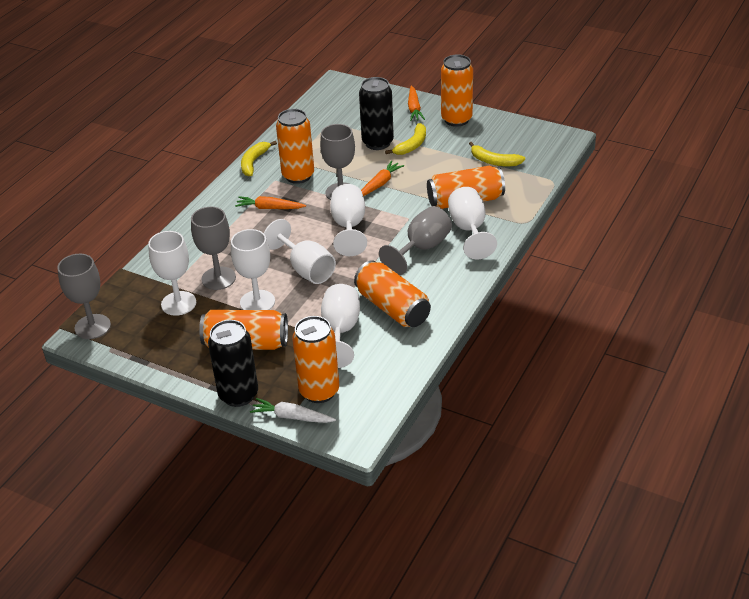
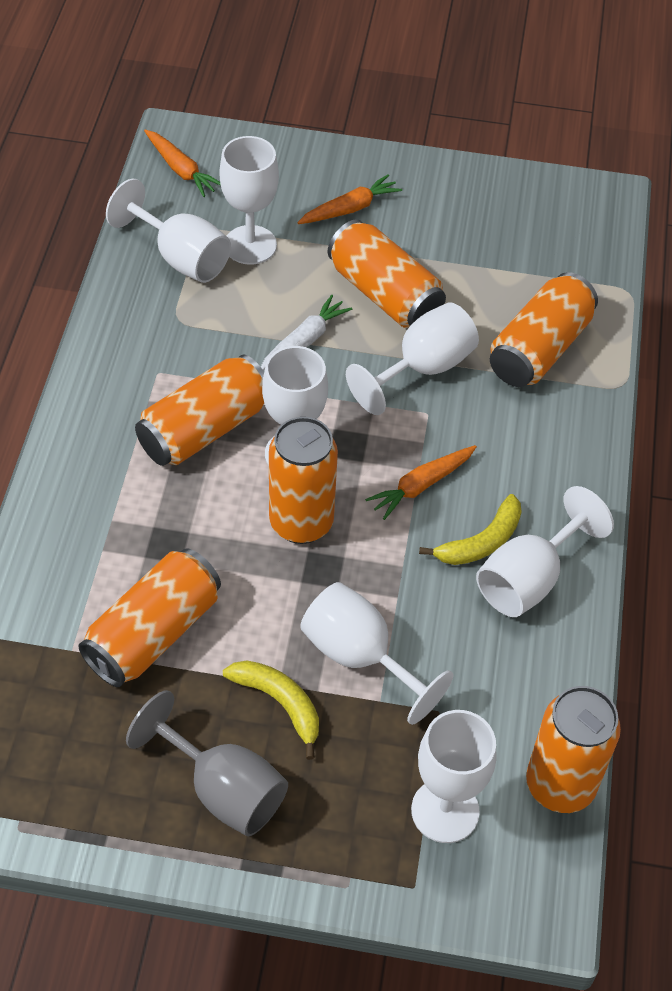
black can: [208,320,258,407] [359,77,394,150] = 2 -> none = 0
grey goblet: [57,254,111,339] [191,207,236,290] [320,124,355,200] [379,206,452,275] = 4 -> [126,690,288,837] = 1
white goblet: [148,231,196,316] [231,229,275,310] [264,219,336,284] [321,284,360,368] [330,184,367,256] [448,187,497,259] = 6 -> [106,179,231,283] [219,136,279,265] [262,346,328,466] [300,582,454,725] [346,302,479,415] [411,710,497,843] [476,486,614,617] = 7
yellow banana: [241,141,277,176] [385,123,426,155] [469,142,525,167] = 3 -> [223,660,319,760] [419,494,522,565] = 2

